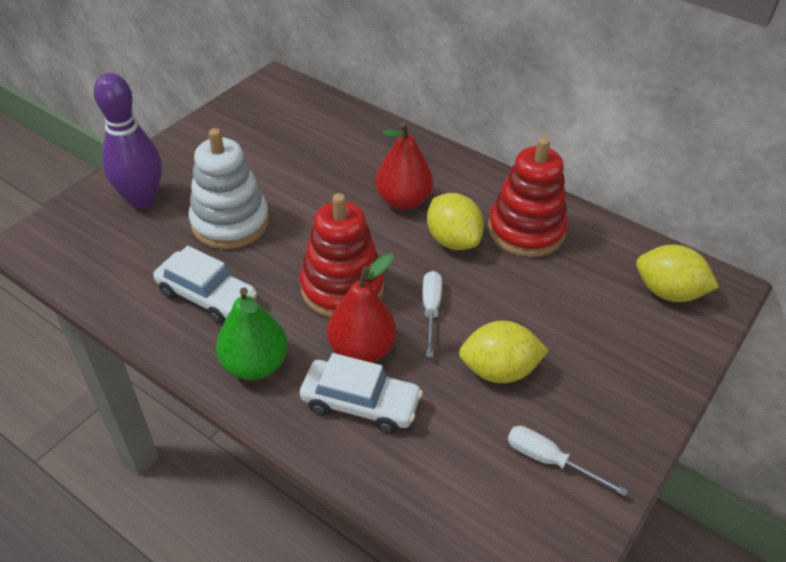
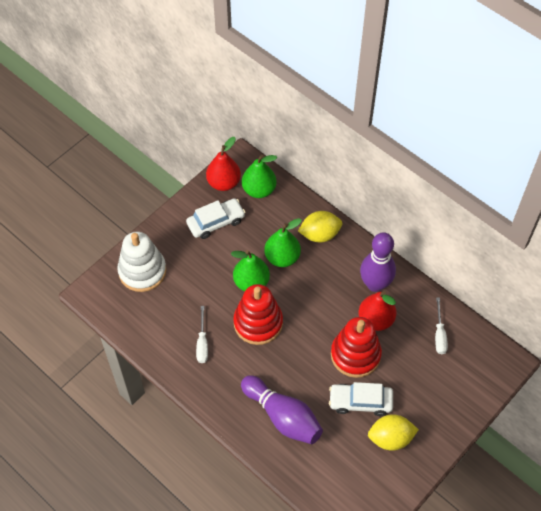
green pear: [216,287,288,380] = 1 -> [231,250,270,291] [242,155,277,198] [264,218,302,267] = 3
purple bowling pin: [94,73,162,208] = 1 -> [241,375,323,444] [360,232,396,292] = 2
yellow lemon: [427,193,484,250] [459,321,549,383] [636,245,719,302] = 3 -> [298,211,342,242] [368,414,419,451] = 2

